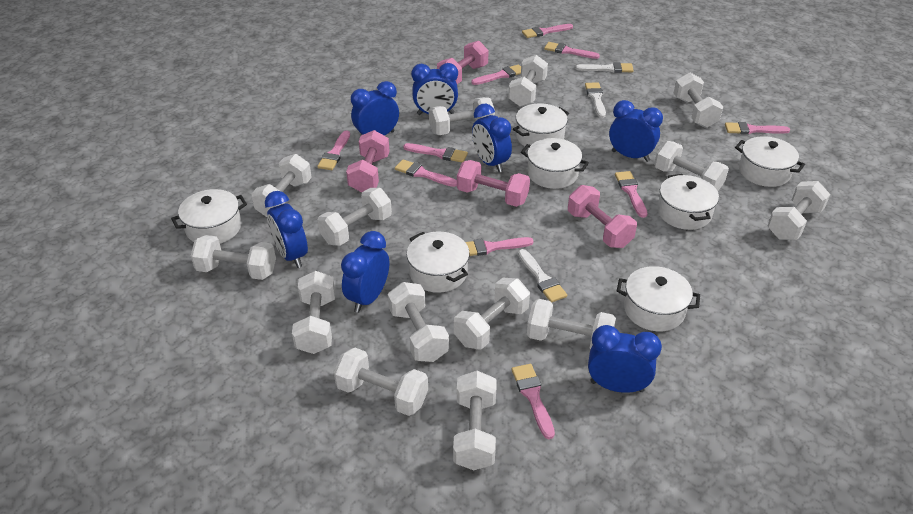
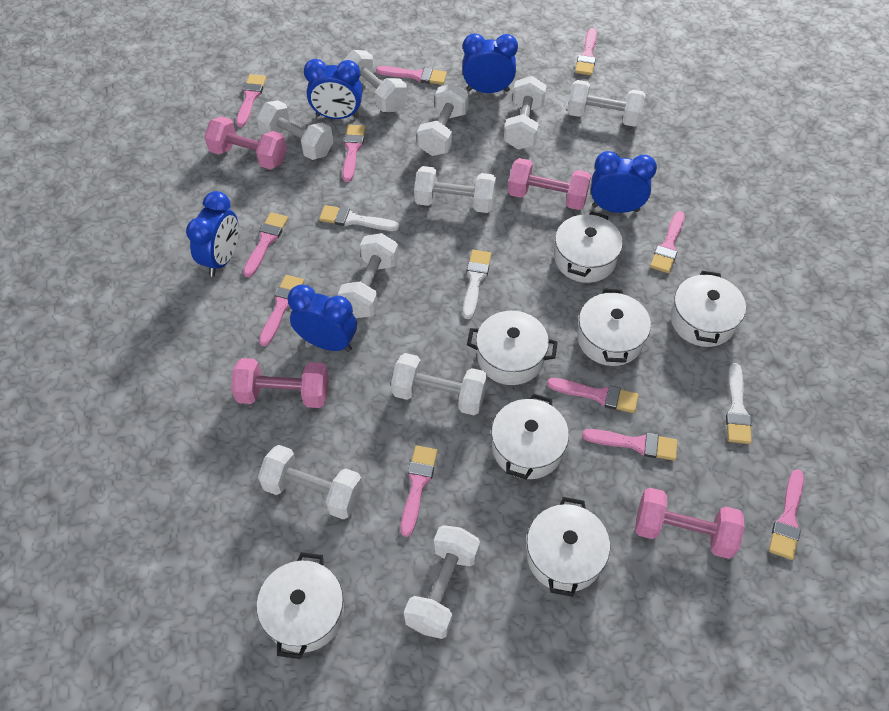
blue clock: [265,191,308,268] [341,231,389,313] [351,81,399,136] [411,63,458,115] [472,104,512,173] [588,325,662,393] [609,100,663,162] = 7 -> [186,191,239,276] [288,284,357,352] [304,59,363,119] [463,33,518,93] [591,151,657,213] = 5
pink brush: [317,130,350,170] [395,159,457,187] [404,143,468,162] [466,237,534,256] [471,64,521,85] [511,364,555,439] [522,24,573,38] [544,42,600,59] [615,171,648,218] [725,122,790,134] = 10 -> [236,74,266,127] [243,212,288,277] [259,275,304,346] [342,125,366,182] [376,66,447,85] [401,445,438,537] [547,378,639,413] [575,28,597,75] [582,429,678,461] [650,211,685,273] [769,469,804,560] = 11
white dumbbell: [191,235,276,280] [251,154,312,217] [292,271,336,354] [317,188,392,246] [334,348,428,416] [388,282,449,362] [429,97,495,135] [453,371,497,470] [454,278,530,350] [508,55,548,107] [527,299,616,350] [654,141,729,191] [674,73,723,128] [768,181,830,240] = 14 -> [256,100,333,160] [258,445,363,520] [338,233,399,318] [343,50,407,112] [391,353,487,415] [404,525,480,639] [414,166,496,213] [417,83,469,156] [504,76,547,150] [567,80,646,127] = 10

